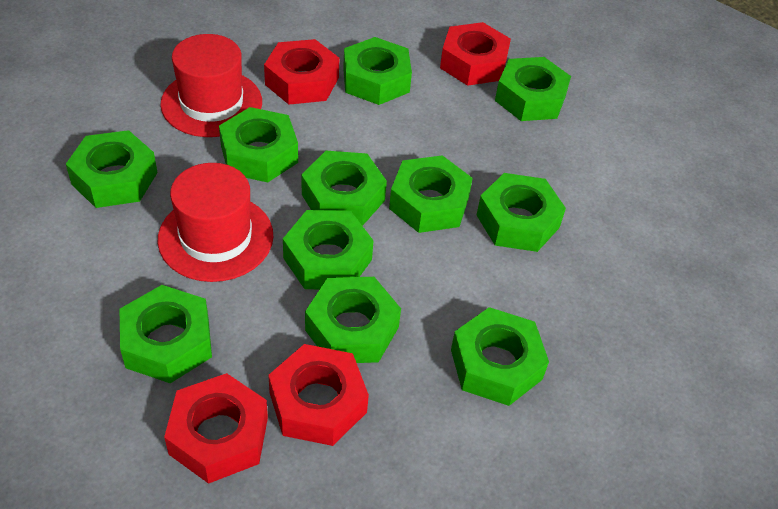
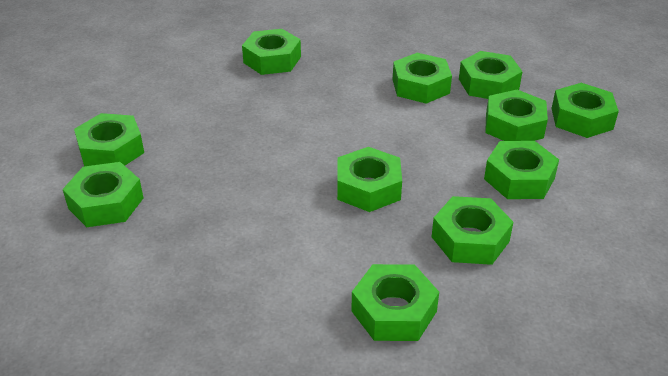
red hat: [158,163,273,282] [160,34,262,137] = 2 -> none = 0
red nut: [164,373,268,484] [264,39,339,105] [268,344,369,446] [440,22,511,86] = 4 -> none = 0

